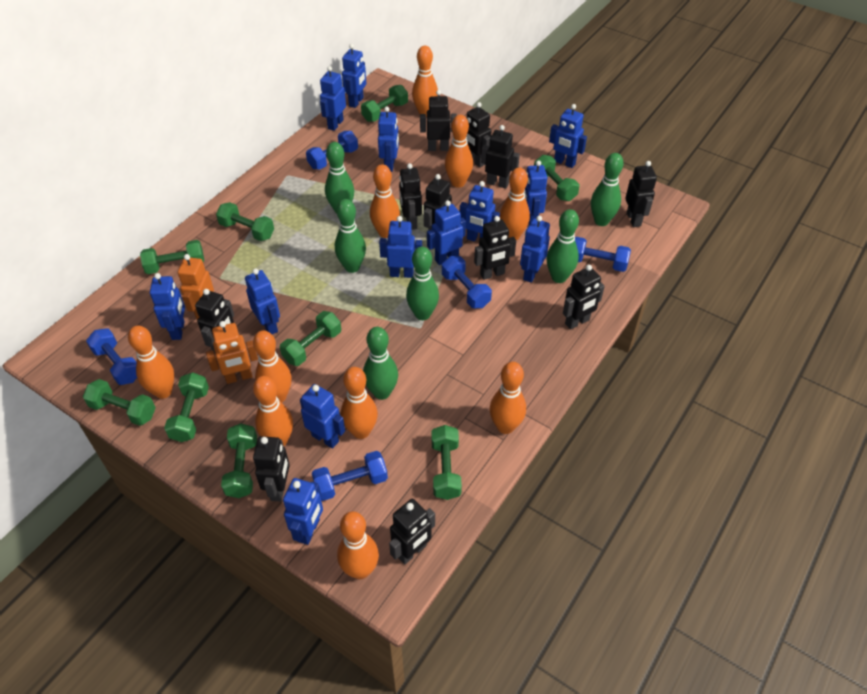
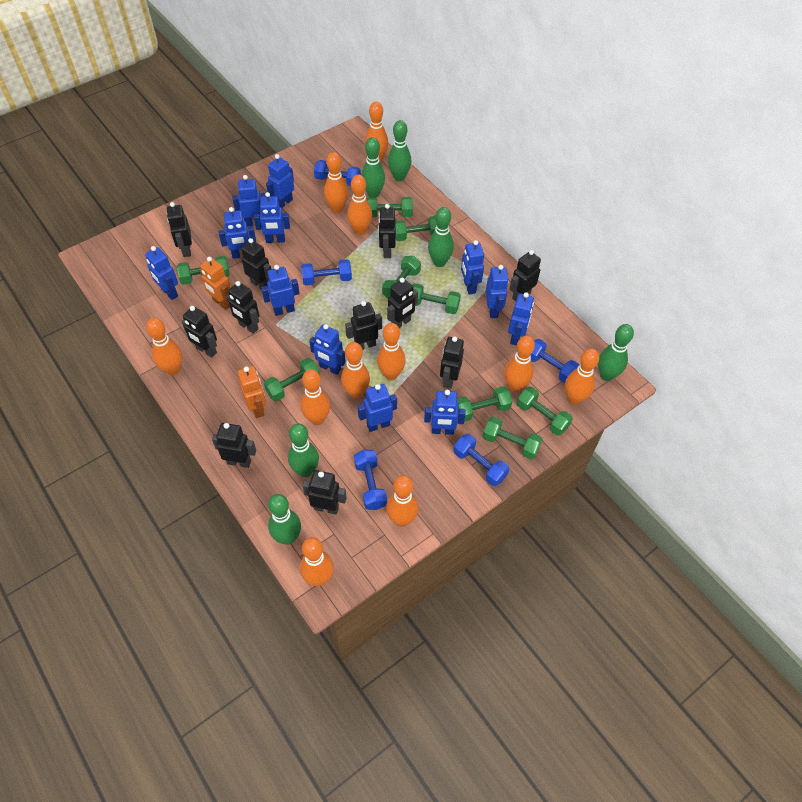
blue robot: [150,273,185,340] [245,268,280,334] [283,478,323,545] [300,384,345,449] [320,66,346,131] [342,44,366,108] [378,107,399,172] [379,216,422,278] [427,200,466,265] [460,181,500,242] [520,216,550,283] [524,160,548,225] [549,104,587,168] = 13 -> [145,246,178,300] [219,207,256,259] [232,175,266,226] [254,192,290,243] [261,265,300,316] [266,154,294,208] [309,324,346,375] [358,384,397,432] [424,390,466,435] [461,240,484,294] [486,265,509,318] [508,292,534,346] = 12
orange bowling pin: [128,326,174,399] [253,330,292,403] [253,376,293,446] [337,511,379,579] [341,367,378,439] [370,164,400,238] [412,46,438,117] [445,115,473,188] [490,362,526,434] [500,168,530,241] = 10 -> [146,318,182,376] [300,537,334,586] [301,369,330,425] [324,152,348,213] [341,342,370,399] [347,175,372,235] [365,101,388,162] [377,323,406,380] [386,475,418,527] [504,336,535,392] [565,349,599,405] = 11

